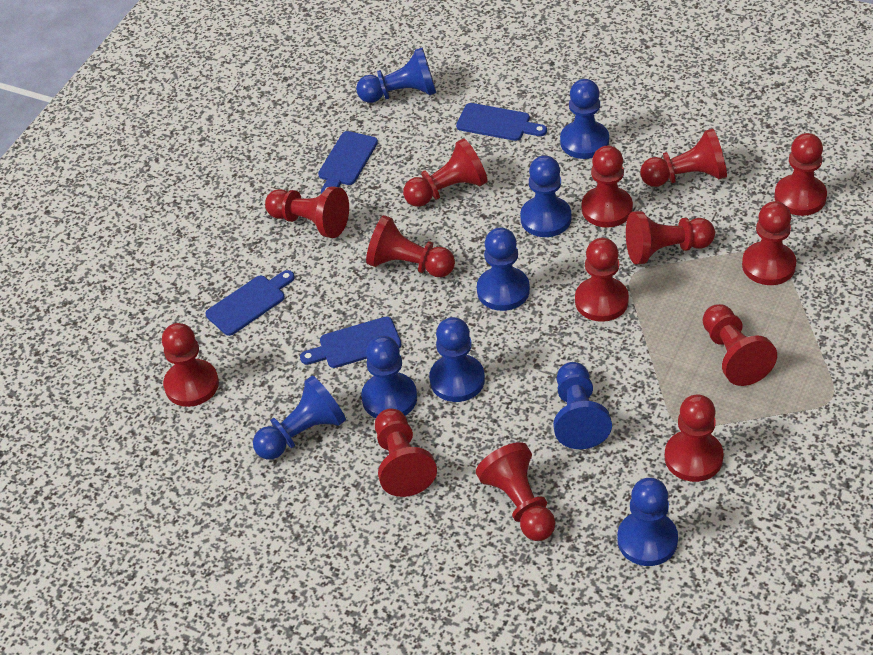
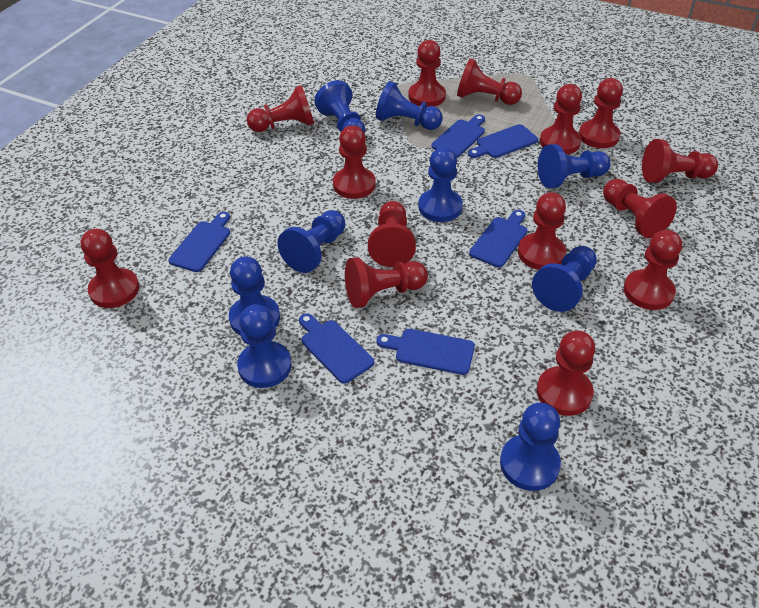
blue cutting board: [206,270,295,336] [300,317,401,368] [318,131,378,194] [456,103,547,141] = 4 -> [168,212,230,272] [299,313,374,384] [376,329,475,375] [431,115,485,157] [468,124,538,158] [469,210,528,268] = 6

